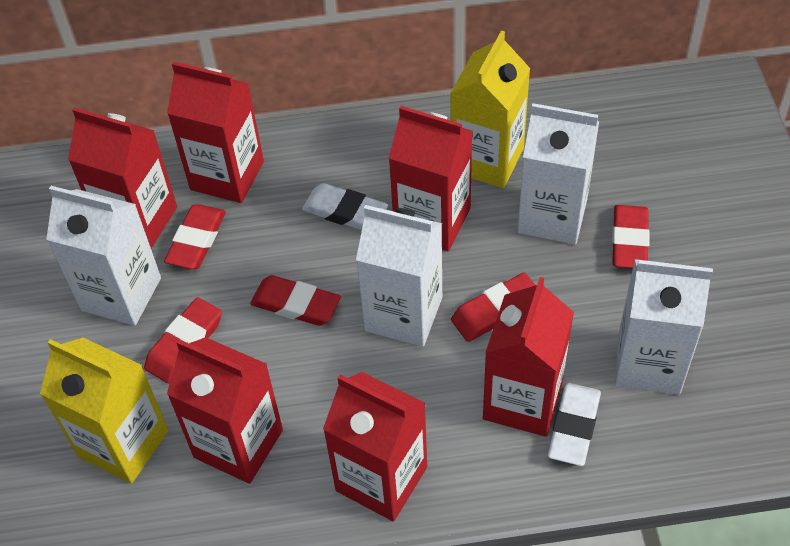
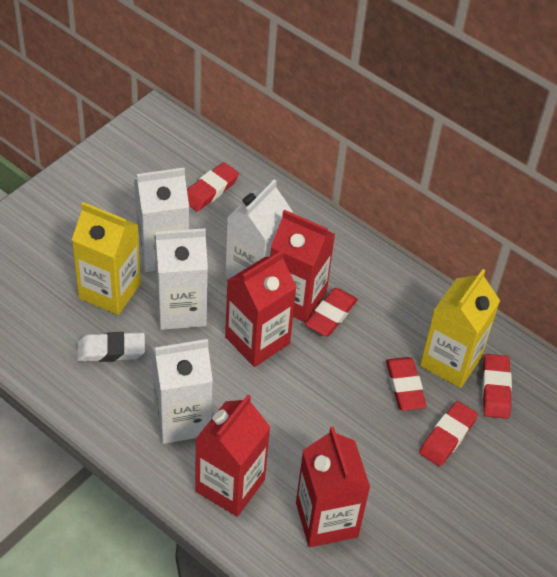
red carton: [68,107,177,248] [167,62,264,203] [167,337,283,484] [323,372,427,521] [389,106,473,251] [483,277,574,437] = 6 -> [195,395,270,517] [225,251,297,367] [270,210,335,323] [296,427,370,547] = 4
white eraser: [302,183,388,230] [548,383,601,466] = 2 -> [77,332,145,362] = 1

